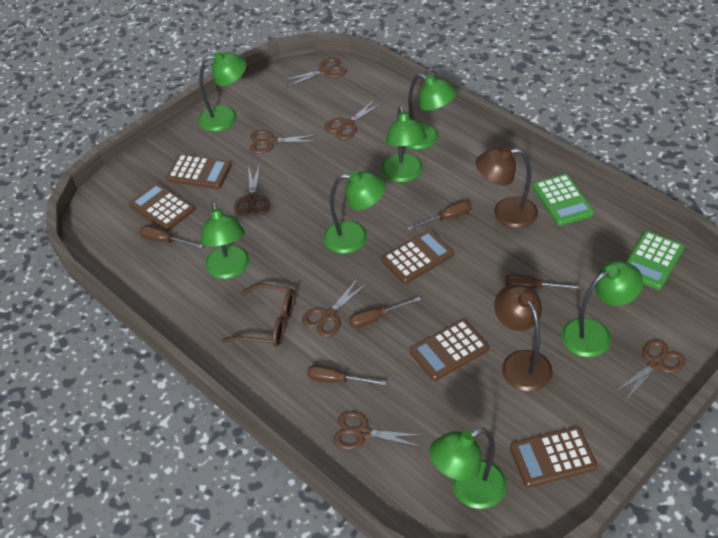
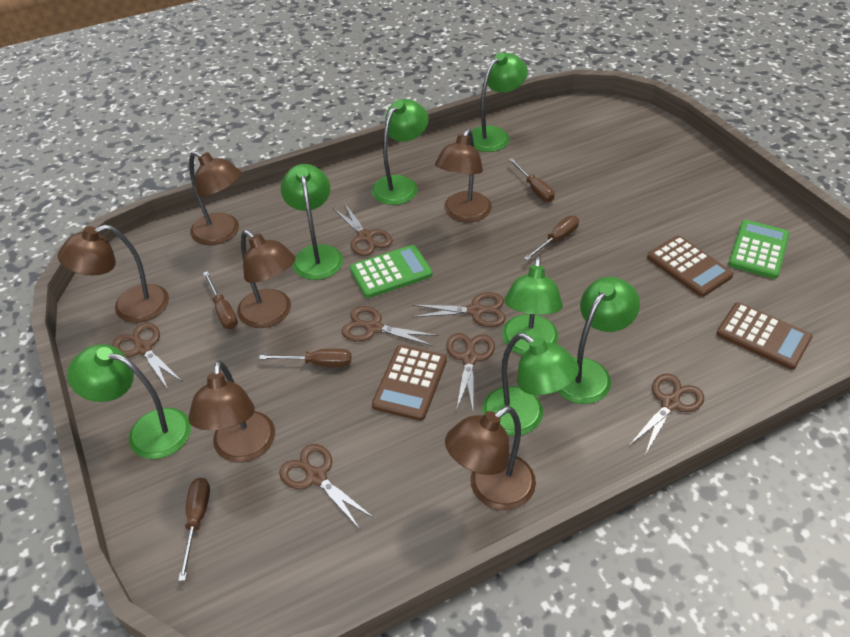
brown calculator: [129,183,195,231] [166,154,232,189] [381,230,454,284] [410,319,489,381] [510,427,597,487] = 5 -> [372,345,447,421] [647,236,734,297] [716,302,813,370] = 3
brown glasses: [222,284,295,347] = 1 -> none = 0
brown lamp: [476,146,538,228] [494,284,553,391] = 2 -> [58,225,169,323] [188,360,275,463] [189,151,242,245] [237,230,295,328] [435,129,492,222] [445,406,536,510] = 6

